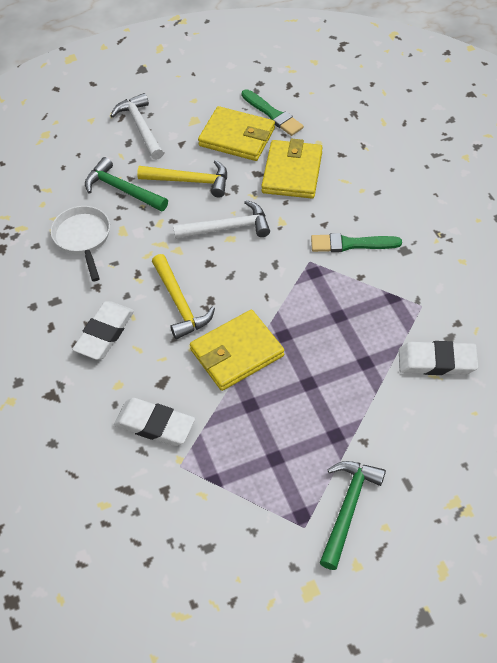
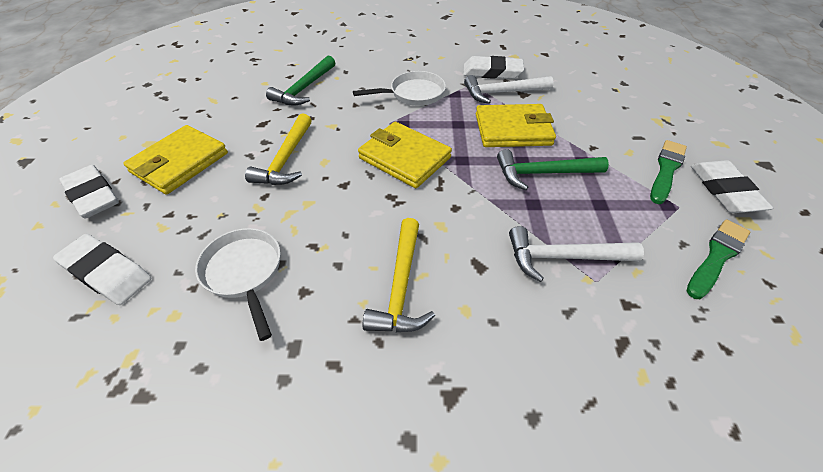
white eraser: [72,301,134,360] [114,398,195,446] [399,341,478,375] = 3 -> [53,234,151,305] [59,165,119,219] [463,56,524,79] [691,160,773,213] = 4
white pan: [51,206,110,281] = 1 -> [195,228,281,341] [353,71,446,106] = 2

